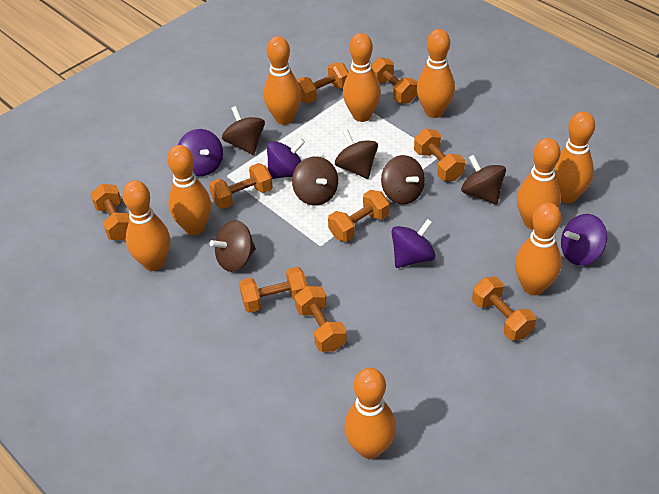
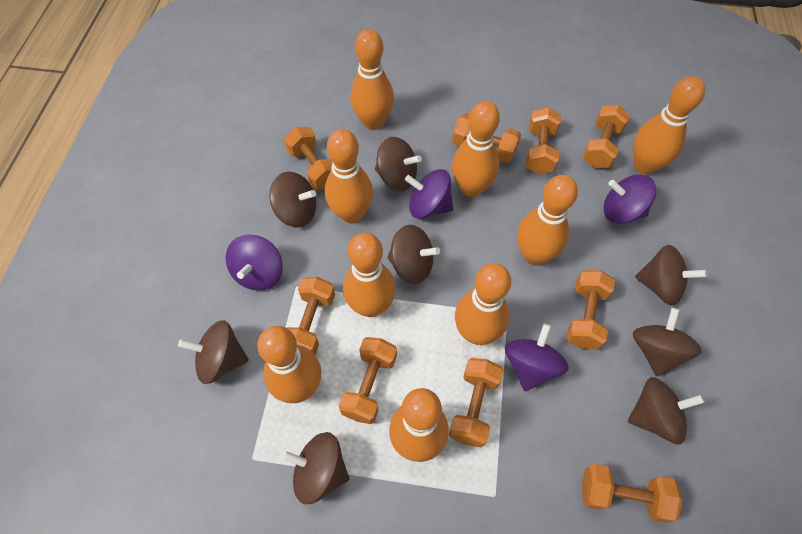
brown spinning top: [210,220,256,272] [222,106,265,155] [292,156,338,206] [335,129,378,179] [381,155,425,205] [461,155,506,205] = 6 -> [178,320,249,384] [269,171,316,227] [282,432,349,504] [375,137,422,191] [387,225,440,284] [628,377,705,445] [633,308,702,376] [635,245,707,306] = 8

